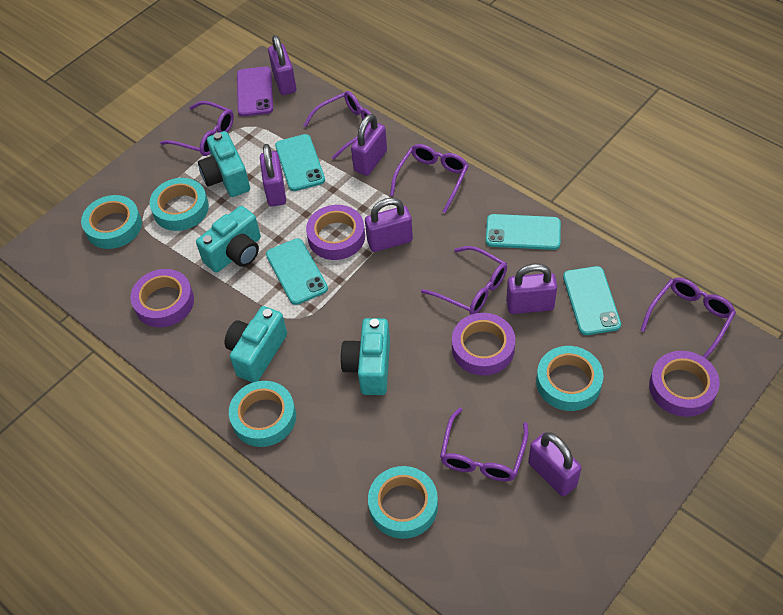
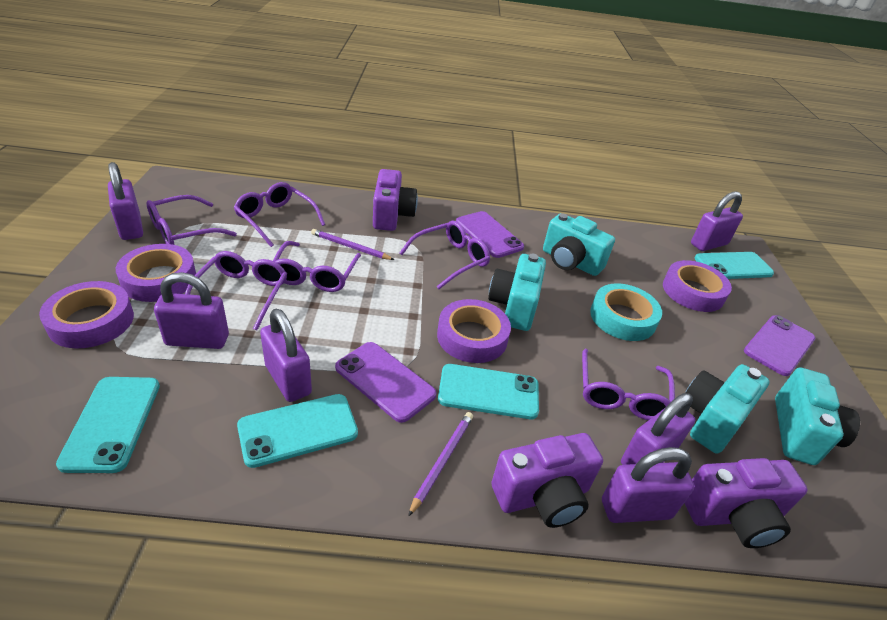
purple camera: none = 0 -> [373,169,418,231] [491,433,603,528] [685,458,808,548] = 3
purple pencil: none = 0 -> [311,229,394,260] [408,412,473,517] = 2
purple phone: [237,66,273,116] = 1 -> [335,342,437,423] [456,211,524,258] [744,315,815,376] = 3
turquoise tape: [81,195,142,249] [149,178,209,231] [229,381,296,447] [368,466,438,539] [536,346,603,411] = 5 -> [590,283,662,341] = 1

